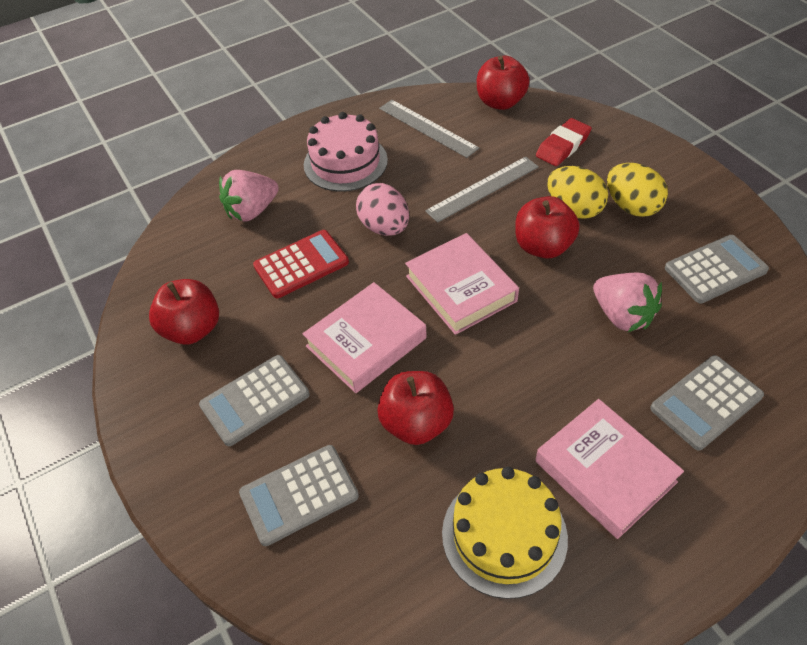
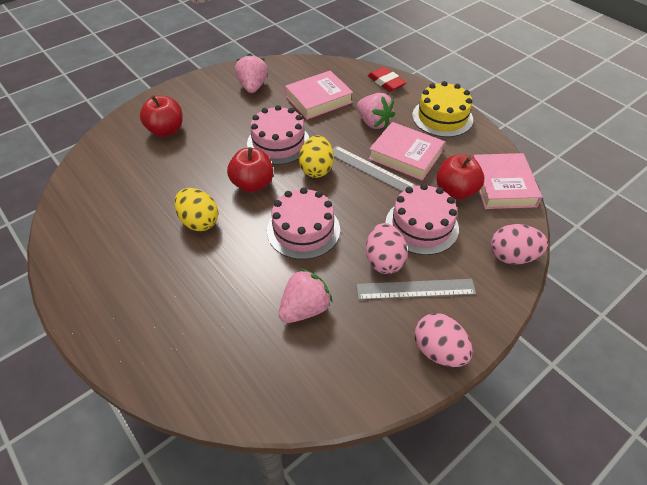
grey calculator: [199,355,310,446] [239,445,359,546] [650,355,764,451] [665,235,769,304] = 4 -> none = 0
pink cake: [304,112,388,192] = 1 -> [247,105,309,165] [267,187,340,259] [385,184,459,255] = 3
pink egg: [356,183,409,236] = 1 -> [366,223,407,274] [415,313,473,367] [491,224,548,264] = 3
pink strawberry: [219,170,279,222] [593,273,662,332] = 2 -> [235,53,268,93] [279,268,332,323] [357,93,395,129] = 3
red apple: [149,279,219,345] [377,371,454,445] [477,56,530,110] [515,196,580,259] = 4 -> [140,95,182,137] [227,147,273,193] [437,155,484,200] = 3
red calculator: [253,230,349,298] = 1 -> none = 0

